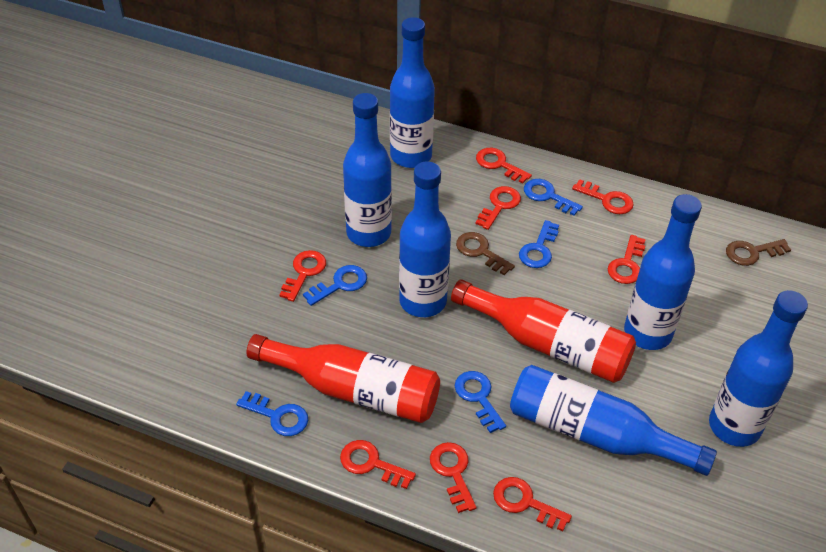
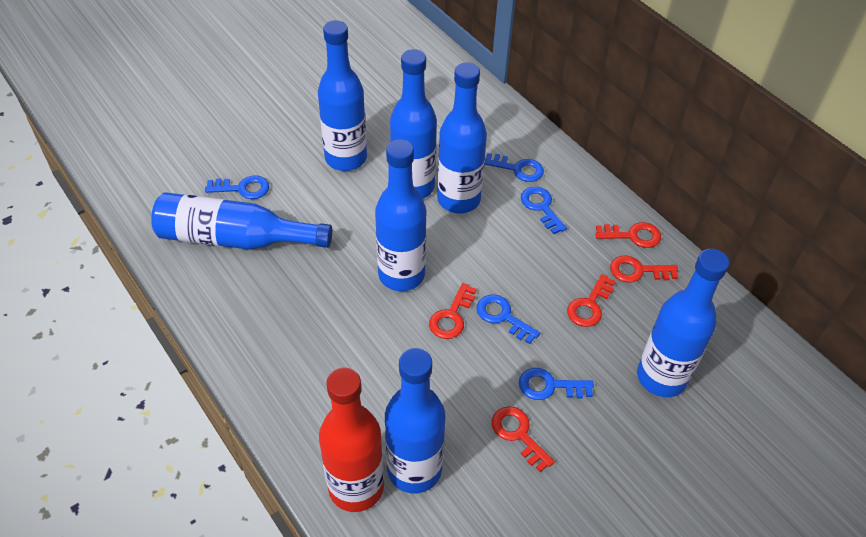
blue bottle: [343,93,392,247] [390,17,435,168] [399,161,451,317] [510,365,717,476] [624,194,702,350] [709,290,808,447] = 6 -> [151,192,332,250] [318,20,367,171] [375,139,426,291] [385,348,446,493] [390,49,437,199] [437,62,487,213] [637,249,729,397] = 7
brown key: [456,232,515,275] [726,239,791,266] = 2 -> none = 0
red bottle: [247,334,440,423] [451,279,636,383] = 2 -> [319,367,384,512] = 1
red key: [279,250,326,302] [340,440,416,489] [430,442,477,513] [476,148,532,184] [476,186,521,230] [493,477,572,531] [572,179,634,214] [608,235,646,284] = 8 -> [429,283,477,339] [492,406,555,472] [567,274,616,327] [596,222,661,248] [610,256,678,283] = 5

